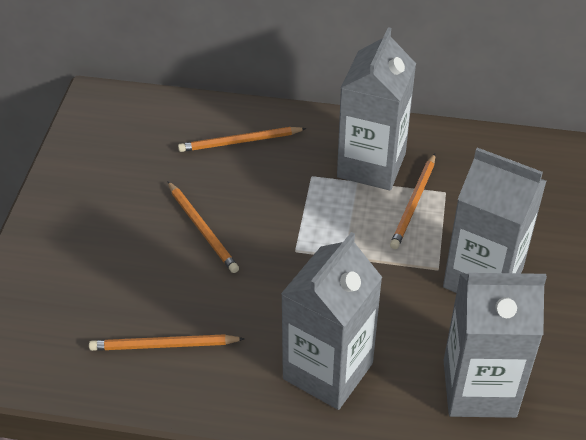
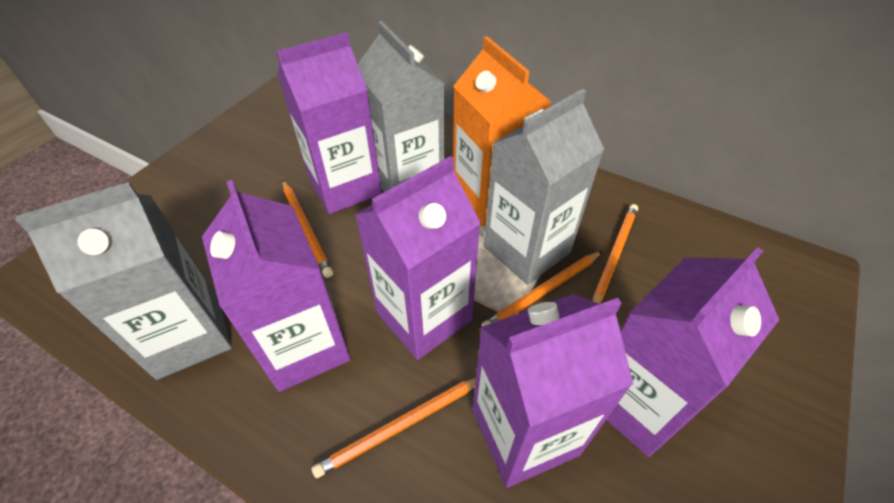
grey carton: [281,232,382,410] [337,27,416,191] [443,148,546,293] [443,273,547,418] = 4 -> [15,182,232,380] [358,21,445,192] [484,89,604,285] = 3
orange carton: none = 0 -> [453,36,551,227] = 1
purple carton: none = 0 -> [202,180,351,392] [276,32,382,214] [355,156,481,360] [472,294,633,488] [606,247,779,457] = 5

